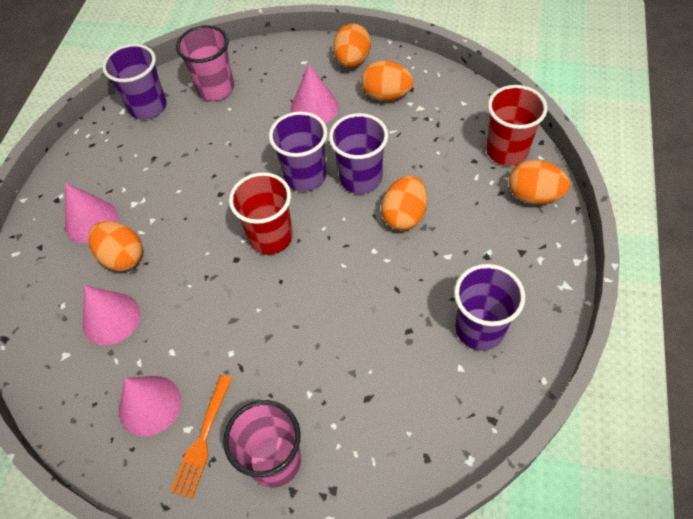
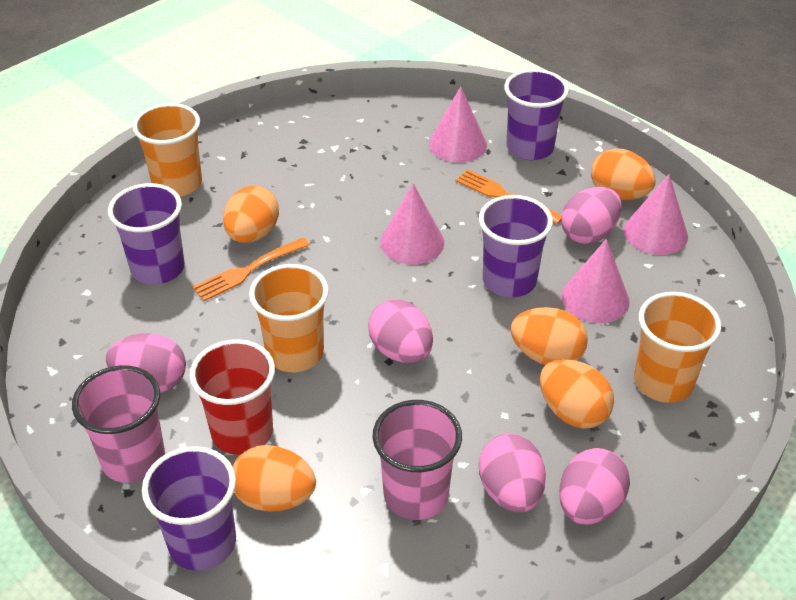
orange cup: none = 0 -> [132,103,202,197] [249,264,329,372] [634,292,721,403] = 3
orange fork: [171,375,232,499] = 1 -> [192,237,310,301] [456,169,561,224] = 2
pink egg: none = 0 -> [106,333,186,393] [368,299,433,363] [479,434,546,513] [559,448,630,525] [561,187,622,244] = 5
red cup: [229,172,293,255] [486,85,548,166] = 2 -> [189,339,275,455] = 1

